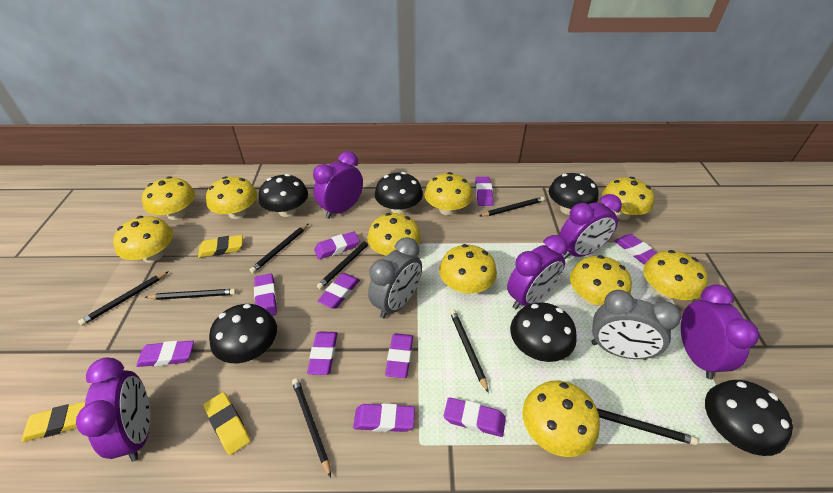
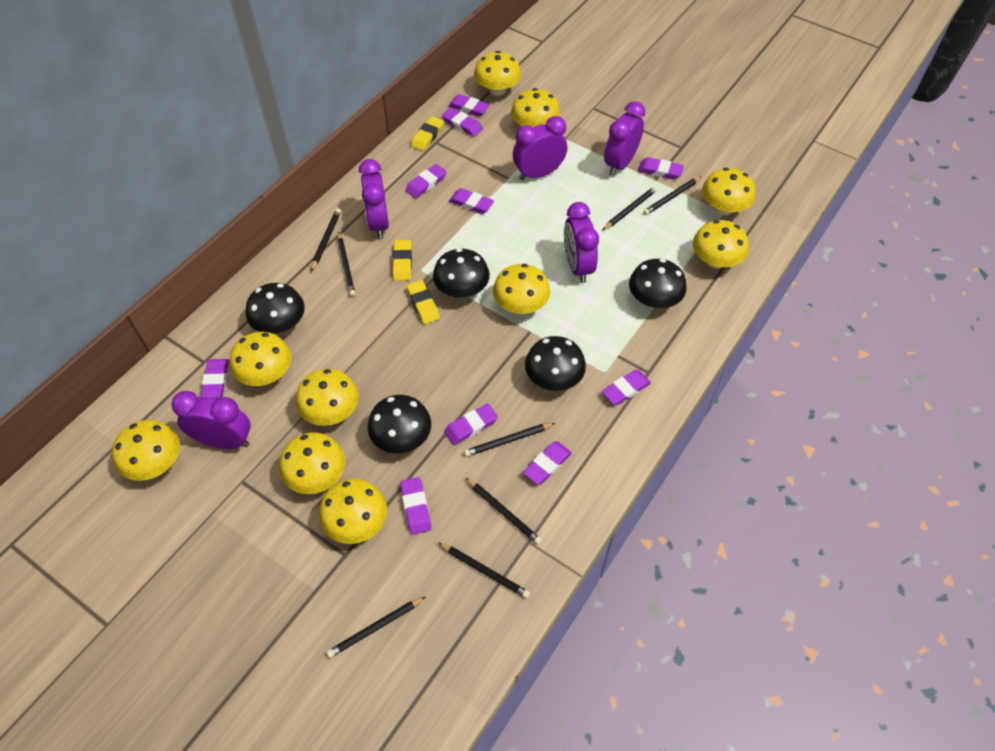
black mushroom: [209,304,277,363] [259,174,308,217] [375,172,423,214] [510,302,577,362] [549,173,599,215] [705,380,793,456] = 6 -> [246,283,305,334] [368,395,431,454] [433,248,490,298] [525,336,586,391] [629,259,687,308] = 5
grey clock: [368,237,422,318] [591,290,681,360] = 2 -> none = 0

